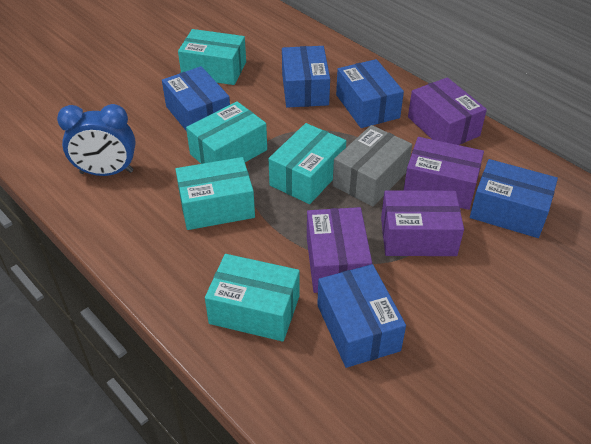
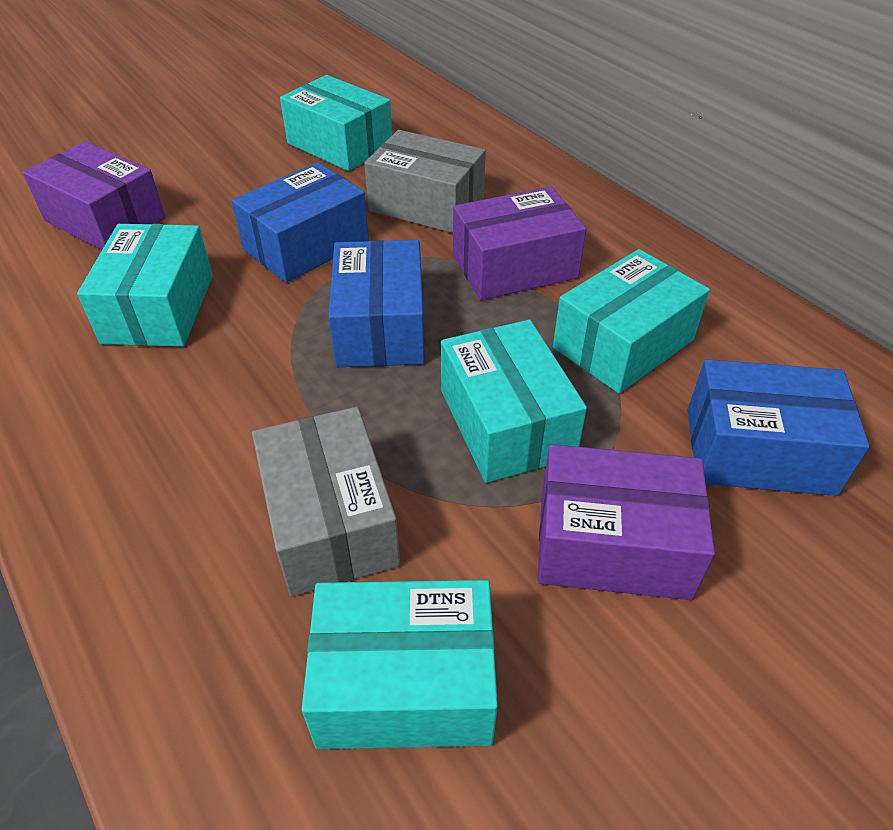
blue box: [162,66,230,131] [282,46,330,108] [317,264,406,368] [336,59,404,128] [470,159,558,238] = 5 -> [232,162,369,283] [328,240,425,367] [687,359,870,496] = 3
blue clock: [57,104,136,176] = 1 -> none = 0
grey box: [333,125,412,207] = 1 -> [252,407,400,597] [364,130,486,233] = 2
purple box: [307,207,372,293] [381,190,464,256] [404,137,484,210] [408,77,487,145] = 4 -> [23,141,166,250] [453,187,586,300] [538,444,715,600] = 3

